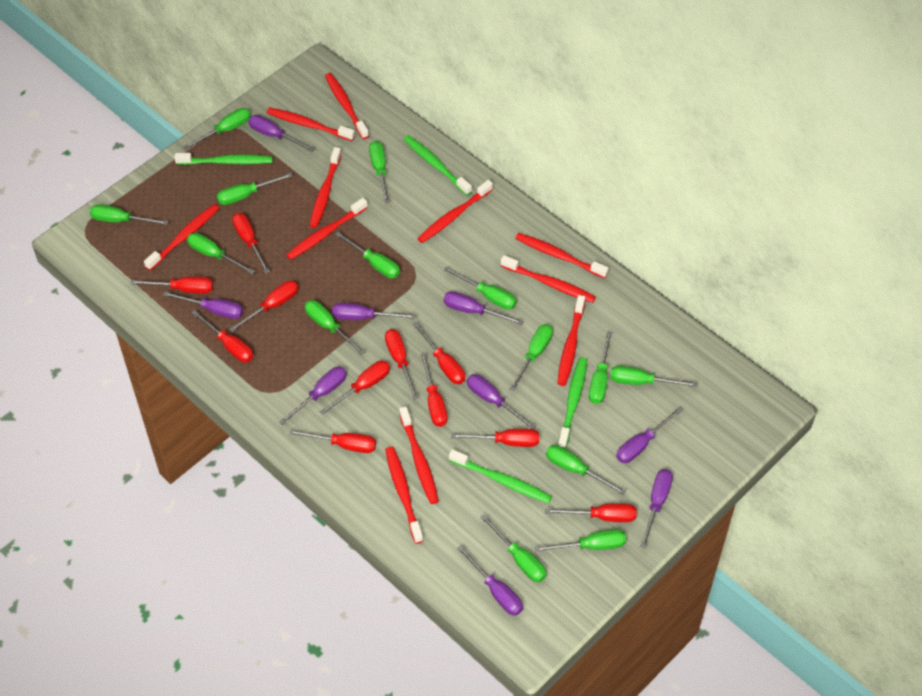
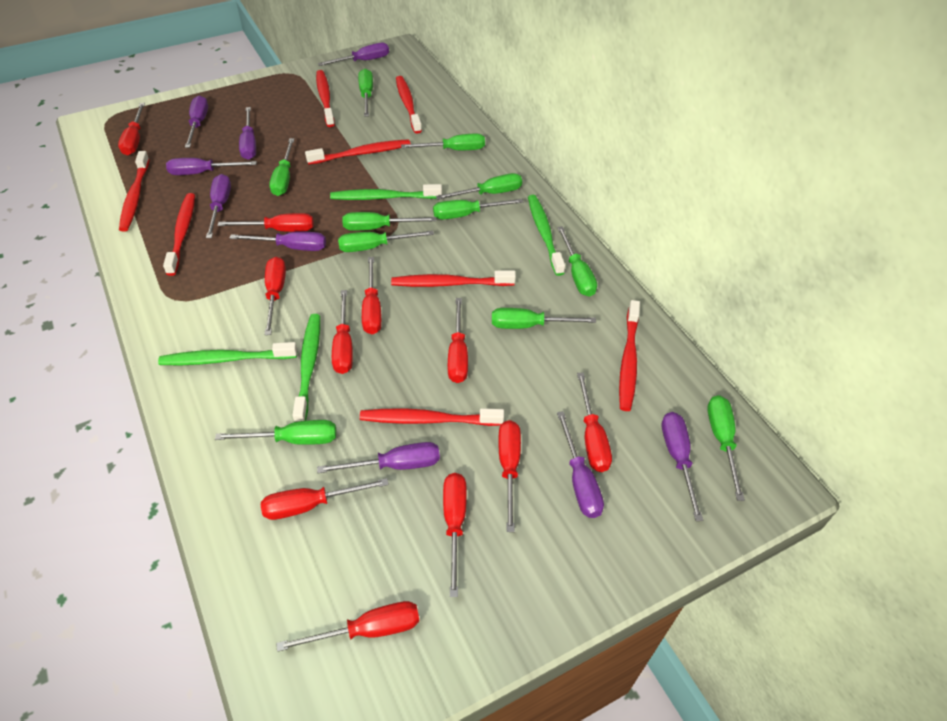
green screwdriver: [90,204,169,225] [183,108,251,149] [187,233,255,275] [217,173,293,205] [305,300,365,355] [335,232,400,278] [369,141,390,203] [444,267,517,310] [480,514,546,582] [509,324,553,391] [534,529,626,552] [546,445,626,495] [589,332,612,404] [611,366,697,387] = 14 -> [215,420,336,445] [269,138,294,196] [338,230,434,252] [342,212,436,231] [358,69,373,117] [401,133,485,150] [433,199,523,219] [436,173,522,200] [492,308,596,329] [557,226,597,297] [707,395,745,501] = 11
red toothbrush: [144,204,219,270] [267,107,355,141] [286,198,368,260] [310,147,342,228] [325,73,369,139] [385,447,423,544] [399,406,439,504] [417,180,493,243] [501,255,596,303] [515,233,609,278] [557,295,585,386] = 11 -> [119,151,150,232] [163,193,195,276] [305,139,410,165] [316,70,335,127] [360,408,504,426] [391,270,516,287] [396,76,422,134] [619,300,640,411] = 8

